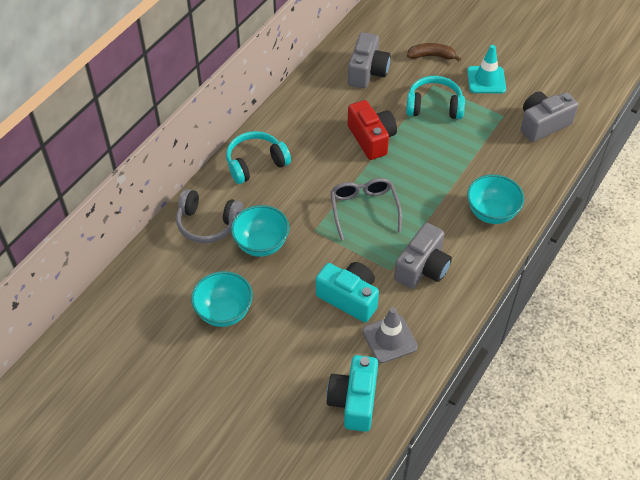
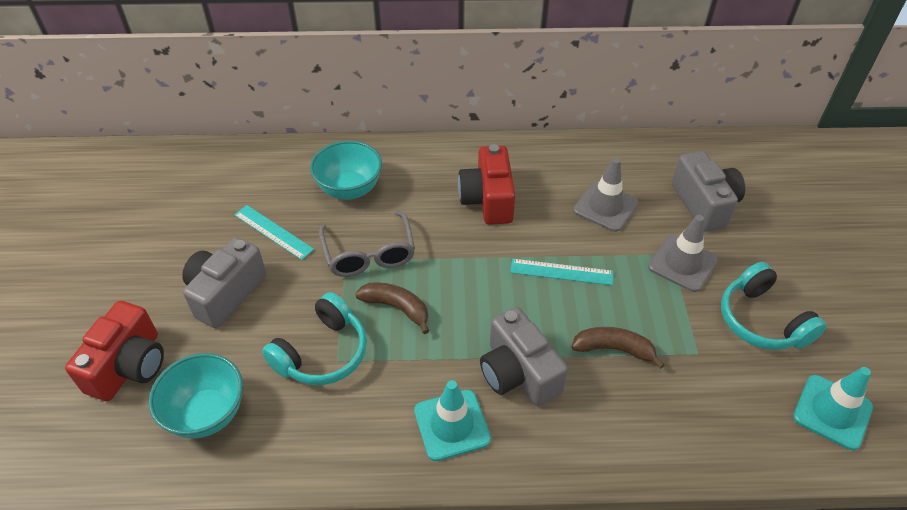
brown banana: [407,43,461,61] = 1 -> [355,282,429,334] [571,327,665,369] = 2
grey headphones: [176,189,243,243] = 1 -> none = 0
grey traffic cone: [362,307,418,363] = 1 -> [573,158,638,232] [648,215,718,292] = 2
red camera: [348,100,397,160] = 1 -> [65,301,164,401] [458,144,516,225] = 2
turquoise bowl: [191,271,253,327] [231,205,289,257] [467,174,524,224] = 3 -> [149,353,243,438] [310,141,382,200] = 2
turquoise camera: [316,262,379,322] [326,355,378,432] = 2 -> none = 0
turquoise ruler: none = 0 -> [234,205,314,260] [510,259,613,285] = 2
turquoise traffic cone: [467,45,506,93] = 1 -> [414,380,491,461] [793,367,873,450] = 2

